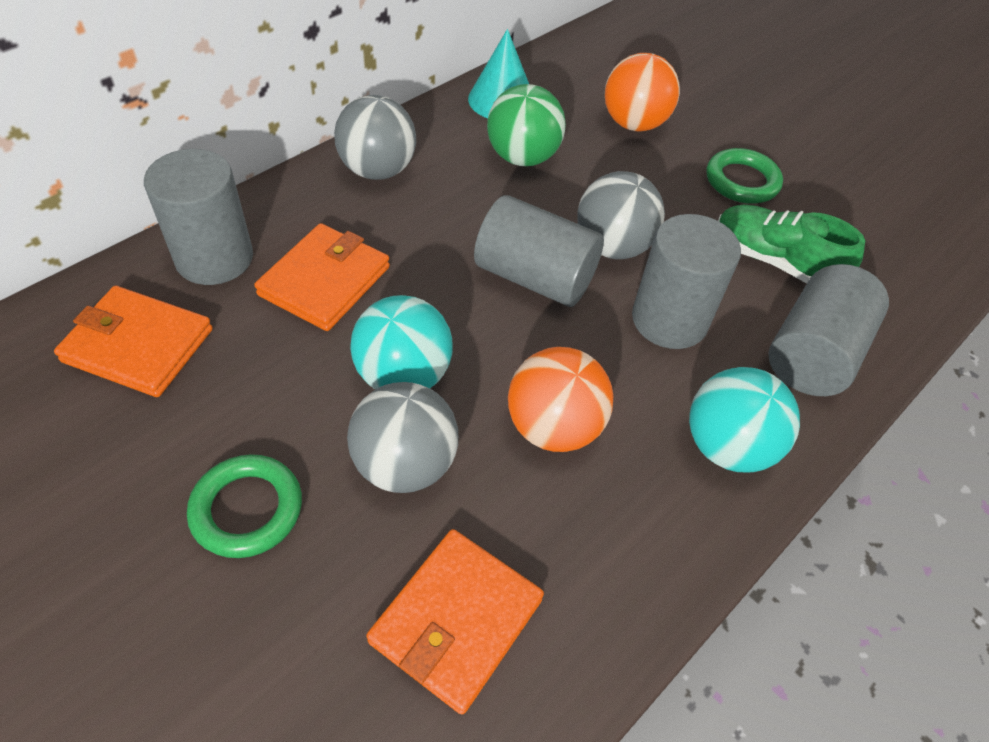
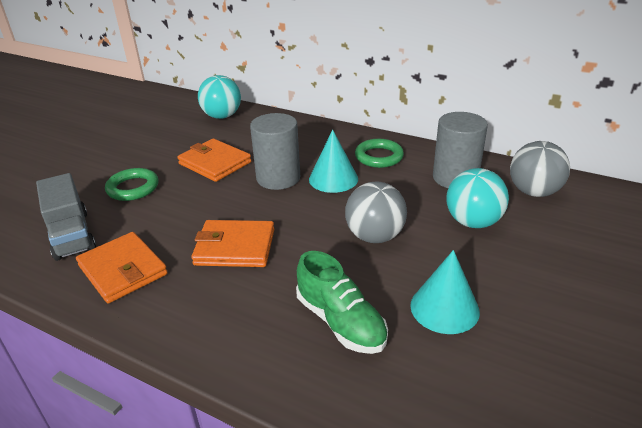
green ball: [487,84,566,166] = 1 -> none = 0
grey ball: [334,95,416,180] [347,382,458,493] [577,171,665,259] = 3 -> [345,181,407,243] [510,141,570,197] = 2
grey cylinder: [144,149,253,285] [474,195,604,307] [632,214,741,349] [768,264,889,396] = 4 -> [250,113,300,190] [433,112,488,188] = 2
grey truck: none = 0 -> [36,173,96,261] = 1
orange ball: [508,347,613,452] [605,53,680,131] = 2 -> none = 0
turquoise cone: [468,29,529,118] = 1 -> [309,130,358,193] [410,250,480,334] = 2

